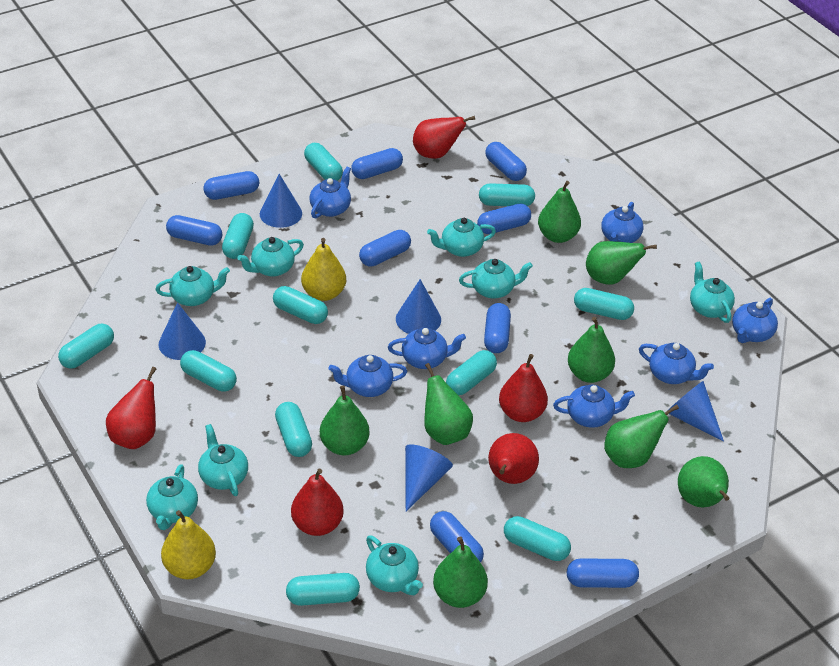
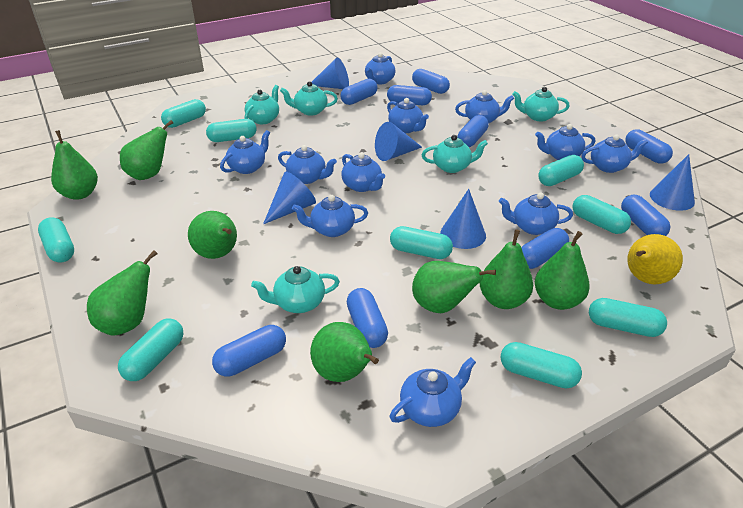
blue teapot: [310,166,351,219] [328,355,407,397] [388,328,466,369] [553,385,635,428] [601,202,643,243] [639,343,714,384] [732,298,778,343] = 7 -> [220,130,270,174] [278,145,337,184] [292,195,368,237] [341,152,385,192] [365,53,396,84] [387,98,429,133] [390,357,476,427] [455,90,514,123] [499,192,573,235] [535,124,596,160] [581,134,648,173] = 11
red pear: [106,367,156,449] [291,469,344,536] [413,116,475,159] [488,433,539,484] [499,354,548,422] = 5 -> none = 0
turquoise capsule: [58,324,114,369] [180,350,237,392] [222,213,254,259] [273,286,328,324] [275,402,312,457] [286,573,360,606] [304,143,343,181] [446,350,497,395] [479,183,535,206] [504,516,571,561] [574,288,634,320] = 11 -> [38,217,74,262] [118,318,184,381] [161,99,206,128] [206,119,256,142] [390,226,453,259] [501,342,582,388] [538,155,584,186] [572,195,631,234] [589,298,667,337] = 9
turquoise teapot: [146,464,198,530] [156,266,230,306] [198,424,248,496] [237,237,304,277] [366,535,423,595] [427,218,496,257] [459,259,533,299] [690,261,735,323] = 8 -> [245,85,279,124] [251,266,340,313] [280,81,338,116] [422,135,488,173] [512,87,570,121] = 5
yellow pear: [161,510,216,579] [301,238,346,301] = 2 -> [627,234,683,284] = 1

